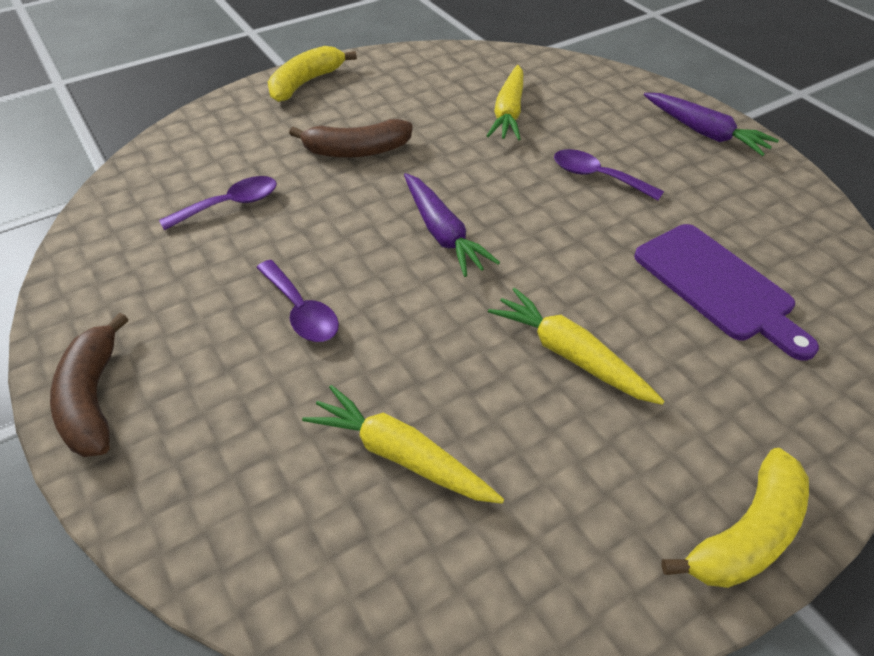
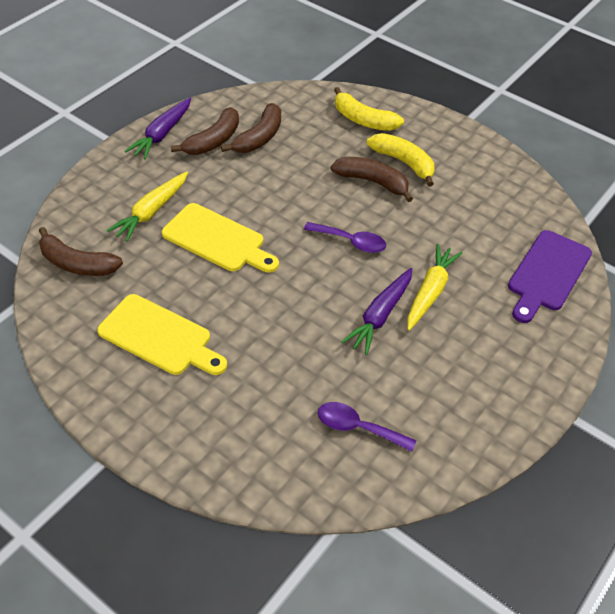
brown banana: [50,313,128,457] [289,119,413,158] = 2 -> [39,227,123,276] [171,107,239,155] [221,103,281,153] [331,157,413,202] = 4
purple spoon: [159,176,277,230] [256,260,339,342] [554,149,664,201] = 3 -> [304,222,386,253] [318,402,416,452] = 2
yellow carrot: [302,385,504,504] [487,65,523,140] [488,287,665,405] = 3 -> [107,171,188,242] [407,244,462,331] = 2
yellow cutting board: none = 0 -> [97,294,227,375] [162,203,279,273] = 2

